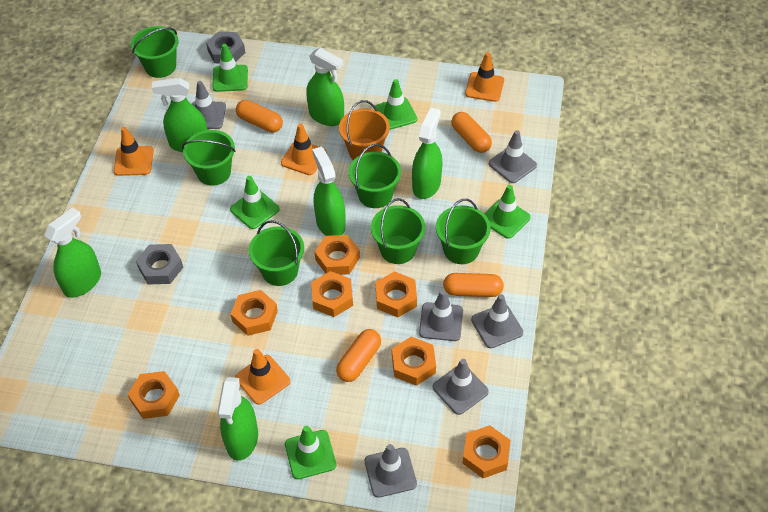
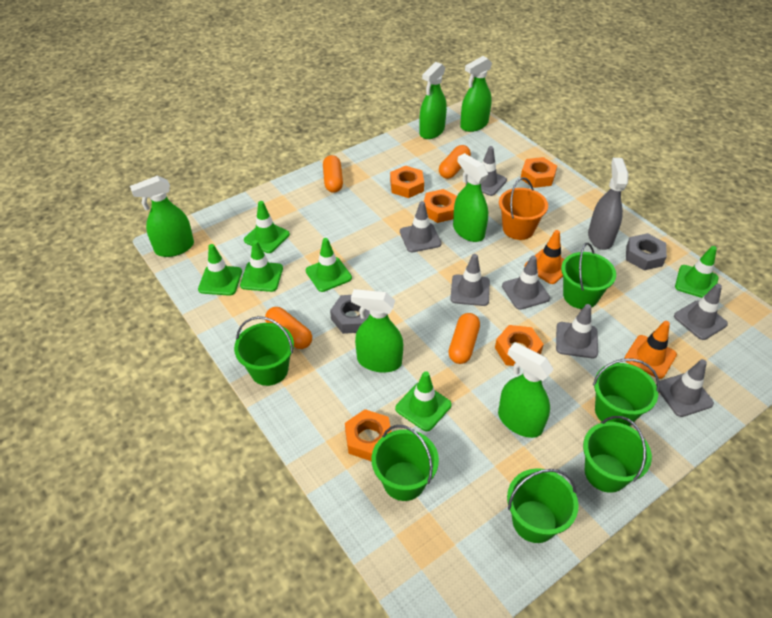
green traffic cone: [212,44,248,92] [230,176,280,229] [285,426,336,479] [375,79,417,130] [484,185,531,239] = 5 -> [198,244,242,296] [240,240,283,292] [244,201,290,253] [306,238,352,292] [395,371,452,431] [675,246,718,298] = 6
grey spray bottle: none = 0 -> [588,158,629,250] = 1
grey traffic cone: [191,81,226,129] [365,444,417,498] [419,290,463,341] [433,359,489,415] [471,294,523,348] [489,130,537,183] = 6 -> [400,201,442,252] [450,254,490,306] [466,146,507,196] [502,256,550,310] [556,304,598,358] [656,359,714,417] [674,284,728,340] = 7
orange nut: [128,371,180,419] [231,290,278,336] [311,271,353,317] [315,235,360,275] [375,271,417,317] [392,337,436,386] [463,425,510,478] = 7 -> [345,409,391,462] [390,166,424,198] [424,189,457,223] [495,325,544,366] [521,157,557,188] = 5
orange traffic cone: [114,127,154,176] [235,349,290,405] [281,124,327,175] [465,52,504,102] = 4 -> [525,230,564,284] [624,321,677,379] = 2

